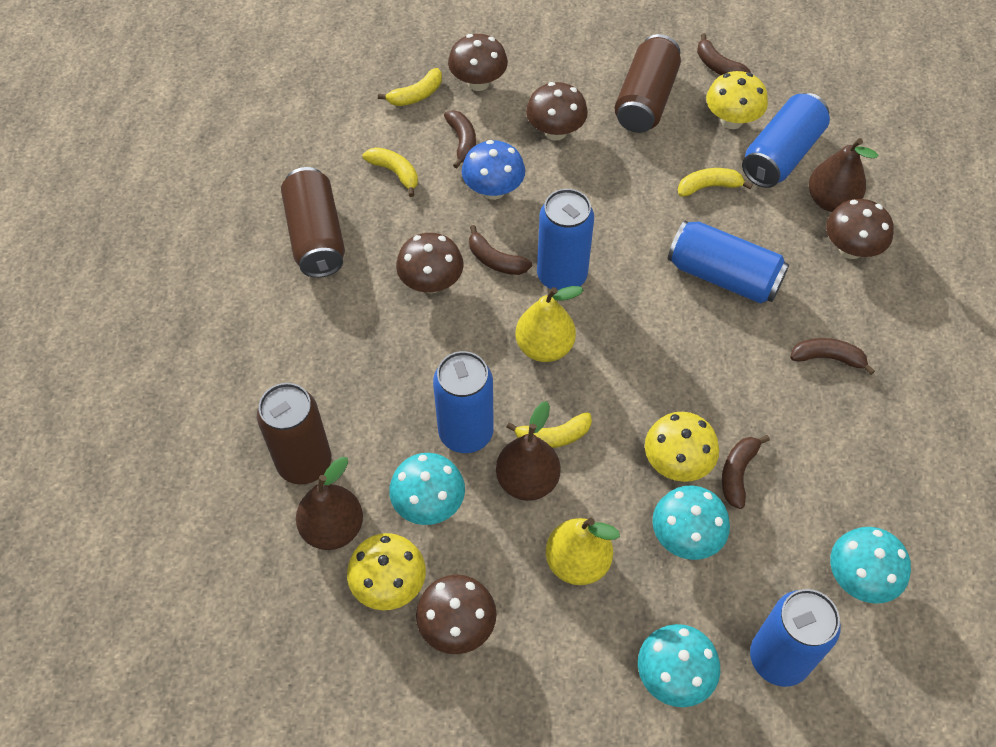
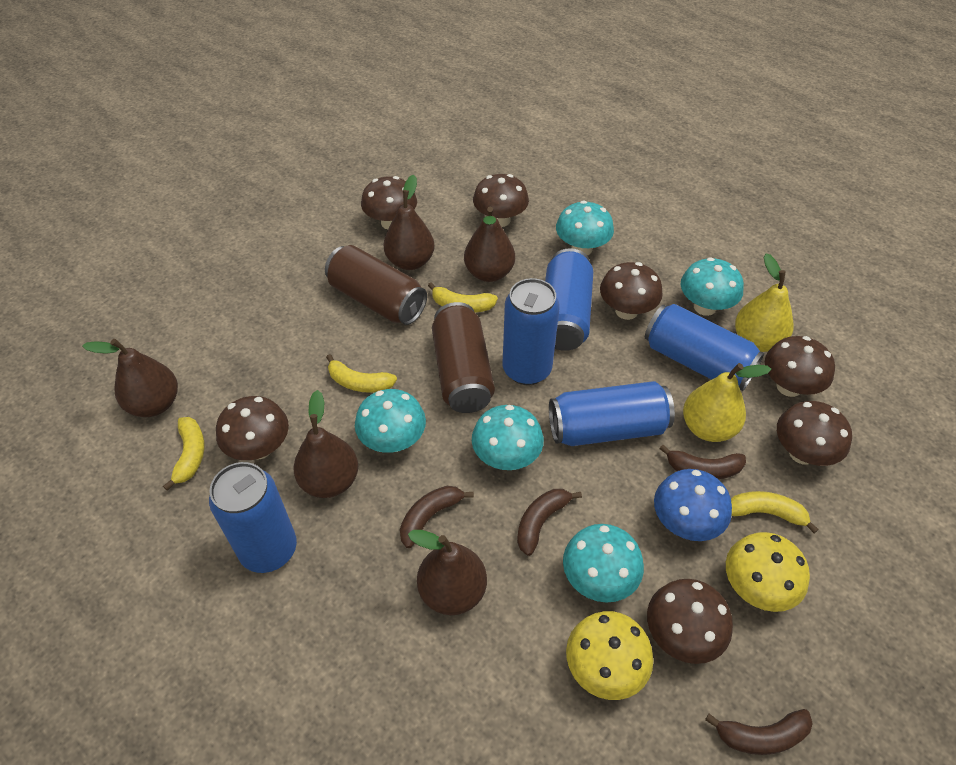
brown banana: [444,110,476,168] [469,225,532,275] [697,33,751,75] [722,435,770,509] [790,338,875,375] = 5 -> [400,486,474,548] [517,489,582,556] [659,445,746,479] [705,709,813,755] = 4
brown can: [257,383,331,485] [281,167,345,278] [615,34,681,133] = 3 -> [325,245,427,325] [432,302,495,413] = 2
brown mushroom: [396,233,463,293] [416,575,497,654] [448,34,508,91] [526,82,588,141] [826,199,894,259] = 5 -> [216,396,289,460] [361,176,417,229] [473,174,529,227] [600,262,663,320] [647,579,733,664] [765,336,835,397] [777,401,852,466] = 7
brown pear: [296,457,363,550] [496,401,561,501] [809,138,878,212] = 3 -> [82,339,178,417] [293,390,358,498] [383,175,435,270] [408,530,487,615] [464,206,515,282] = 5
turquoise mushroom: [389,453,465,525] [638,624,720,707] [652,485,730,560] [830,527,911,604] = 4 -> [355,389,426,453] [472,405,544,470] [556,201,614,255] [563,524,644,603] [680,257,744,316] = 5
yellow mushroom: [347,533,426,610] [645,412,719,482] [706,71,768,129] = 3 -> [566,611,653,700] [726,532,810,612] = 2

